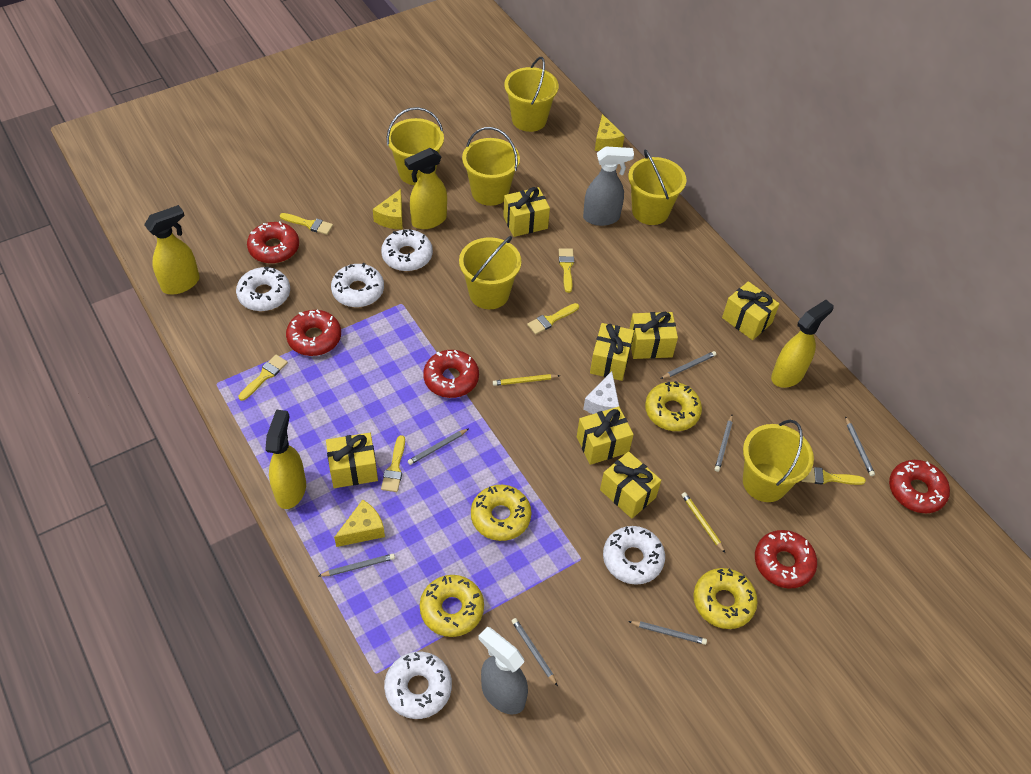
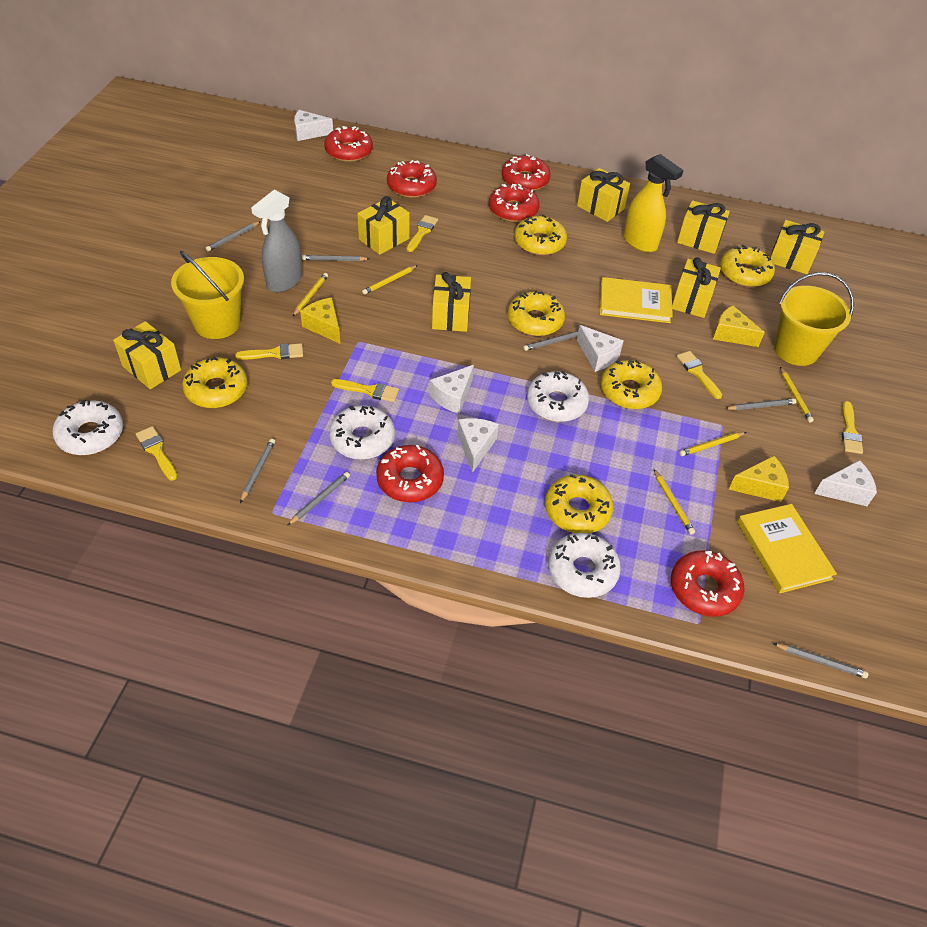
grey spray bottle: [479,627,528,715] [583,146,634,226] = 2 -> [251,190,302,292] = 1
red donut: [247,221,299,264] [286,310,341,356] [423,350,479,398] [755,530,817,589] [889,460,950,513] = 5 -> [324,126,373,162] [376,445,444,502] [387,160,437,198] [489,184,540,222] [502,154,551,191] [671,550,745,617] = 6
white cheese: [583,371,619,414] = 1 -> [294,110,333,141] [430,365,474,414] [457,418,499,473] [577,325,624,372] [814,460,877,506] = 5
white donut: [236,267,290,311] [331,263,384,307] [381,229,433,271] [384,652,452,719] [603,526,665,585] = 5 -> [53,400,123,455] [329,405,395,460] [527,371,589,422] [548,533,621,598] = 4
yellow book: none = 0 -> [600,277,673,323] [737,504,837,593] = 2
yellow bucket: [387,107,444,185] [459,236,521,309] [462,127,520,206] [504,57,559,132] [628,149,686,225] [743,420,814,502] = 6 -> [171,251,244,339] [774,272,854,366] = 2
yellow donut: [420,575,484,637] [471,485,531,541] [645,381,702,431] [694,568,758,629] = 4 -> [182,357,248,408] [508,291,565,336] [514,214,567,255] [545,474,614,533] [601,360,662,409] [720,245,775,287] = 6
yellow pencil: [493,374,560,386] [682,492,725,553] = 2 -> [292,273,328,317] [362,265,418,295] [654,469,695,535] [679,432,746,456] [780,367,814,423] = 5
yellow spray bottle: [144,205,200,294] [265,409,306,509] [404,148,447,229] [771,300,834,388] = 4 -> [623,154,683,252] = 1

